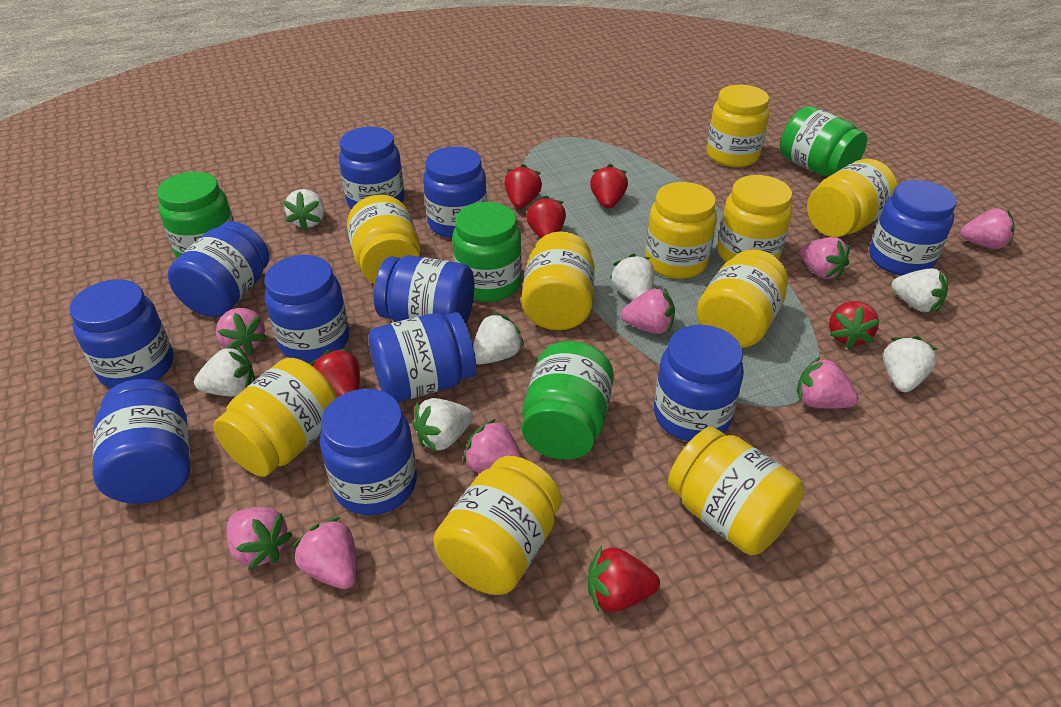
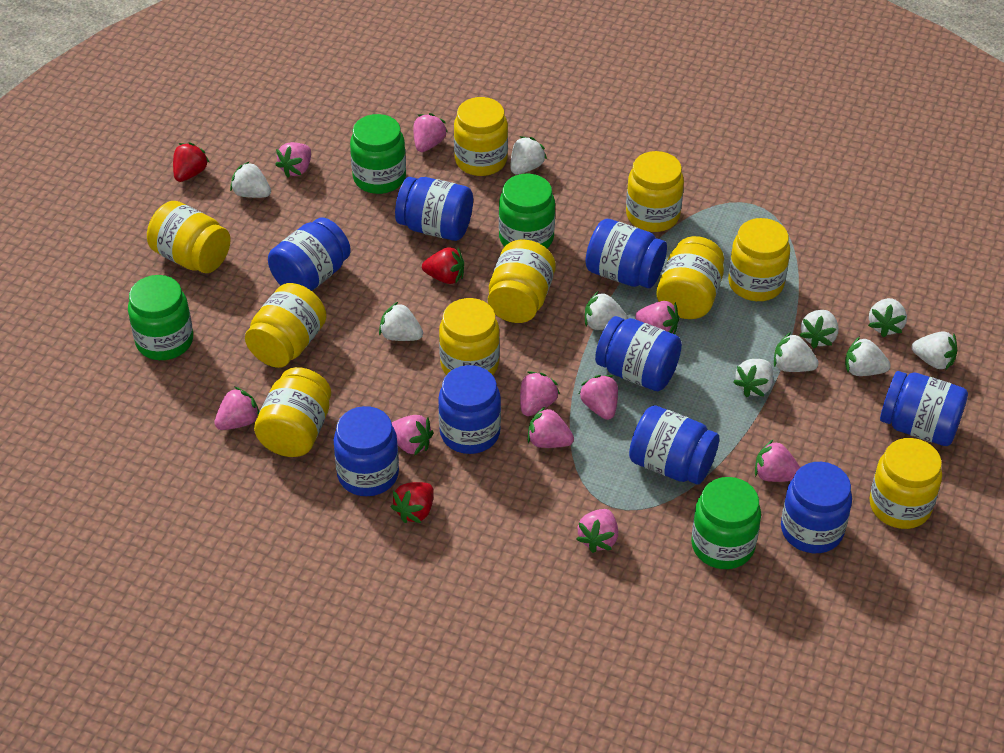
blue jar: [69,279,174,389] [92,379,191,504] [168,221,269,317] [264,255,349,362] [320,389,417,515] [339,127,404,209] [369,312,476,402] [374,255,474,324] [423,147,487,238] [654,325,744,442] [869,180,957,276] = 11 -> [268,218,351,291] [334,406,399,496] [395,177,473,241] [438,365,501,454] [585,219,667,288] [595,316,682,391] [629,405,719,485] [781,462,852,553] [880,371,968,446] = 9
pink strawberry: [216,308,267,355] [227,507,293,570] [292,517,357,589] [463,419,523,473] [621,288,675,334] [797,356,859,409] [799,237,850,280] [960,208,1015,249] = 8 -> [214,387,259,430] [275,142,311,177] [392,415,433,456] [413,113,447,152] [520,372,560,416] [528,406,574,448] [576,509,618,553] [579,375,618,420] [635,301,679,334] [755,440,800,482] = 10
red strawberry: [310,348,360,397] [504,164,542,209] [526,196,566,238] [588,545,660,612] [590,164,628,208] [829,301,880,349] = 6 -> [173,142,209,182] [391,482,434,523] [422,247,464,284] = 3
white strawberry: [194,345,255,397] [283,189,324,231] [412,398,473,452] [473,313,524,364] [610,254,654,301] [883,336,937,392] [891,268,948,312] = 7 -> [230,161,271,198] [379,302,423,341] [511,136,547,175] [585,292,628,330] [733,359,773,397] [774,332,819,372] [799,310,839,348] [845,336,891,376] [868,298,907,337] [912,331,957,370] = 10

